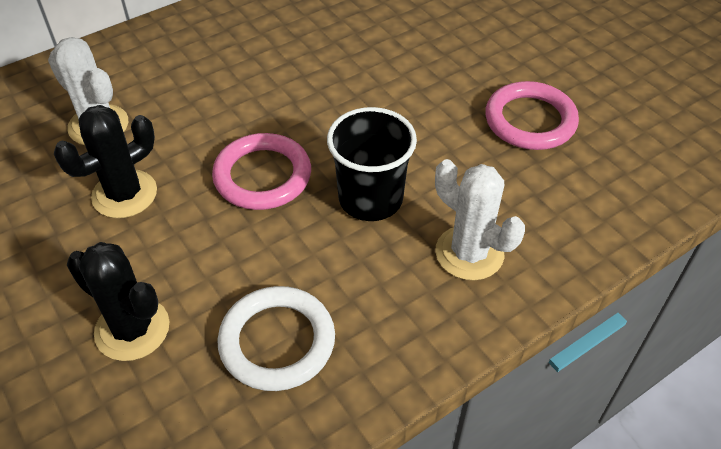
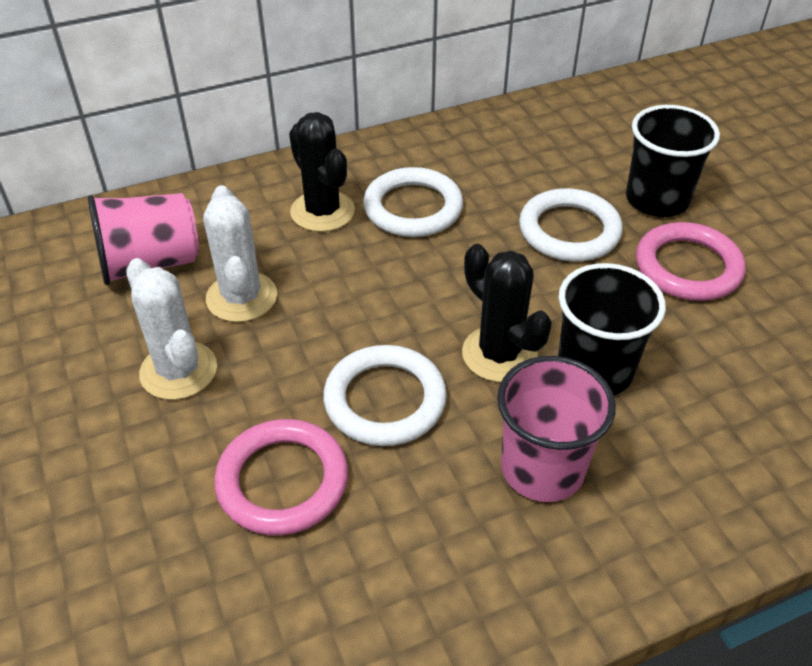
black cup: [327,107,417,221] = 1 -> [558,263,666,395] [626,105,720,217] = 2
pink cup: none = 0 -> [88,193,199,285] [497,356,616,502] = 2
white ring: [217,286,335,391] = 1 -> [323,345,447,446] [363,167,463,237] [519,188,623,262] = 3

